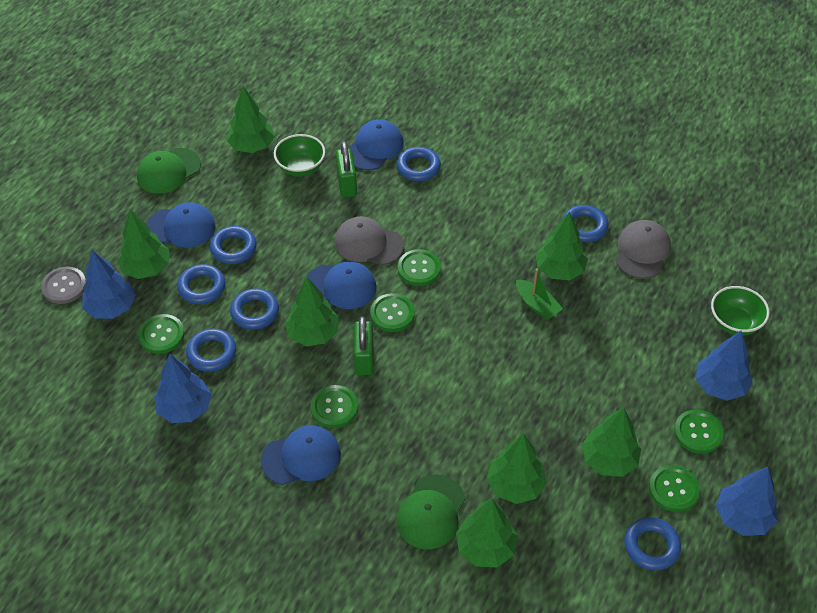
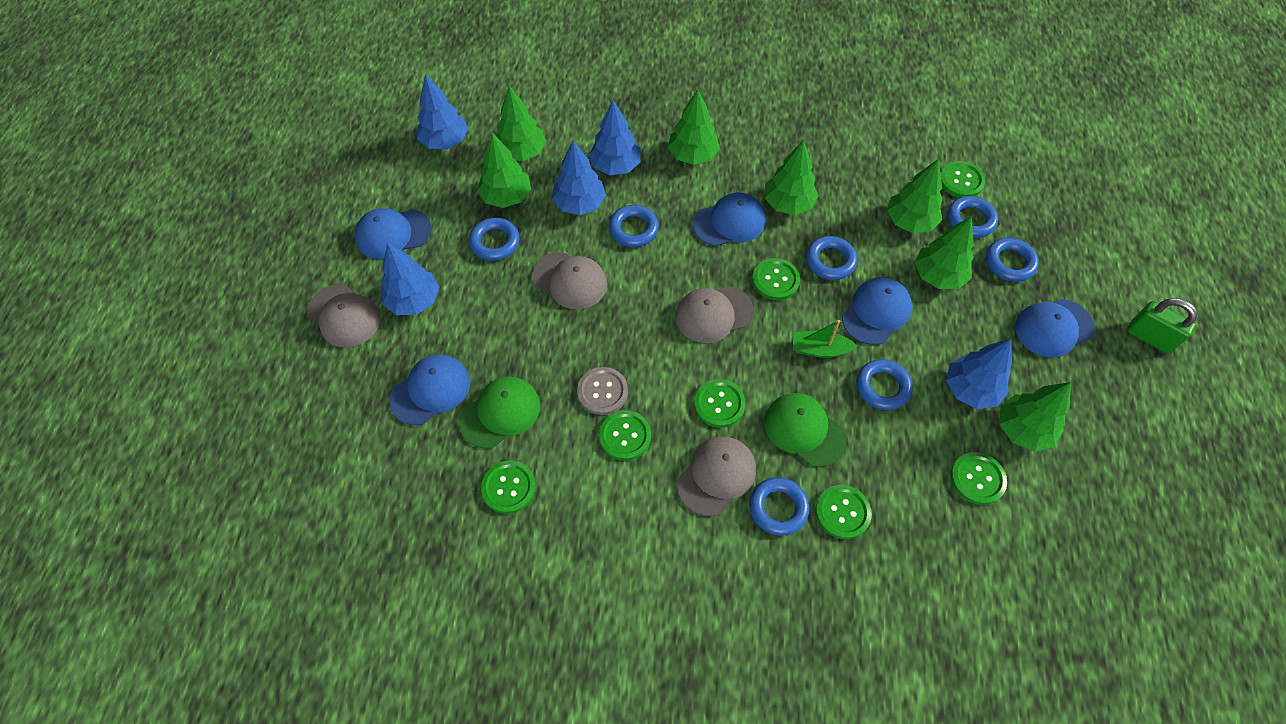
blue cap: [146,202,216,247] [261,425,341,485] [307,261,377,309] [348,119,404,170] = 4 -> [355,208,431,259] [389,354,470,426] [693,193,766,247] [842,277,912,345] [1015,299,1095,358] = 5
blue tree: [82,250,136,319] [154,354,212,423] [696,331,753,401] [716,467,778,536] = 4 -> [381,243,439,315] [417,74,469,150] [552,140,606,215] [589,101,641,175] [946,339,1012,409] = 5
green bowl: [274,134,325,177] [711,286,770,336] = 2 -> none = 0
green button: [138,314,184,354] [311,385,358,428] [370,293,415,332] [398,249,441,286] [649,465,700,512] [674,409,724,454] = 6 -> [481,461,536,514] [599,410,651,461] [694,379,746,428] [752,258,800,300] [815,485,872,539] [941,161,985,198] [950,452,1007,505] = 7
green padlock: [336,141,357,197] [354,316,373,375] = 2 -> [1127,298,1198,354] = 1
grey cap: [335,216,404,265] [616,220,671,279] = 2 -> [307,284,380,348] [532,252,607,310] [676,286,754,343] [677,437,756,516] = 4

